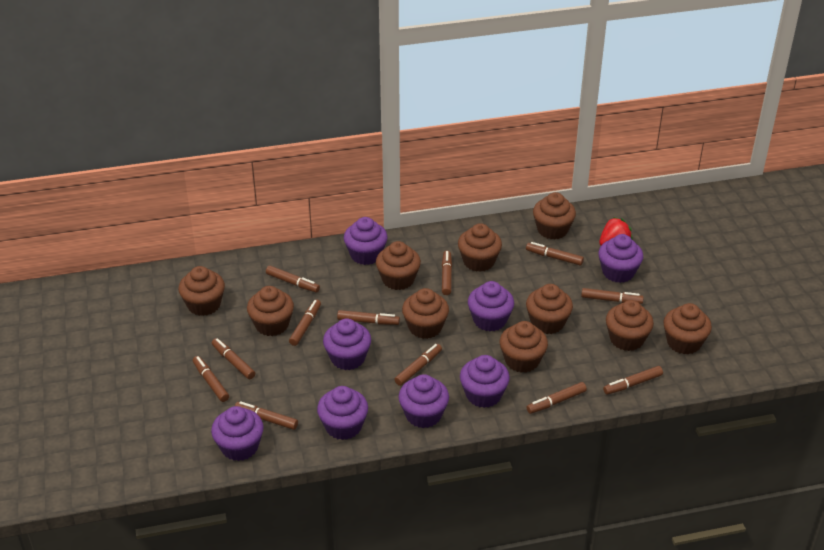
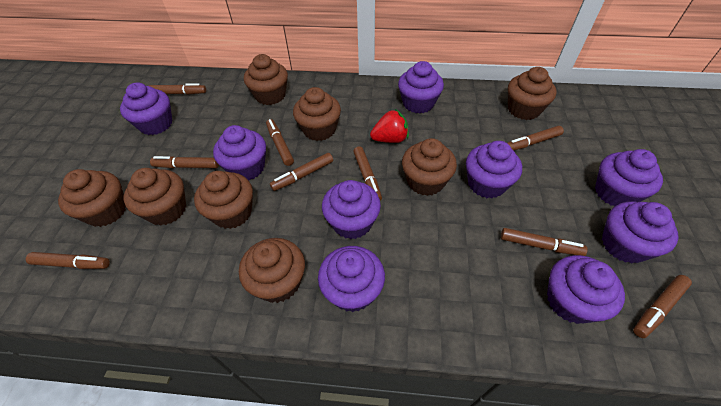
brown cupcake: [178,266,225,316] [247,286,294,336] [376,241,421,290] [402,288,449,339] [458,223,502,272] [500,321,548,373] [526,284,573,334] [533,192,576,239] [606,300,654,351] [663,303,712,355] = 10 -> [58,169,126,227] [124,168,186,226] [194,171,253,229] [239,238,305,303] [244,54,288,105] [293,87,341,141] [402,138,457,196] [508,67,557,120] = 8
brown marker: [193,356,229,402] [212,338,255,379] [235,401,298,430] [266,266,320,292] [289,300,321,346] [337,310,400,325] [394,344,442,386] [442,251,452,295] [526,242,584,266] [527,382,587,414] [581,288,644,304] [603,366,663,395] = 12 -> [26,252,110,269] [149,83,206,95] [150,156,219,168] [266,119,294,166] [270,153,333,191] [353,146,382,201] [501,228,588,256] [507,126,564,151] [633,275,692,338] = 9
purple cupcake: [211,406,264,461] [317,386,368,440] [323,318,371,370] [344,217,388,265] [399,374,449,428] [460,355,510,408] [468,281,514,331] [598,234,643,283] = 8 -> [120,82,172,135] [213,125,266,181] [318,246,385,312] [322,180,381,239] [398,61,444,114] [466,141,522,198] [547,255,625,324] [595,149,663,206] [602,201,679,264] = 9

